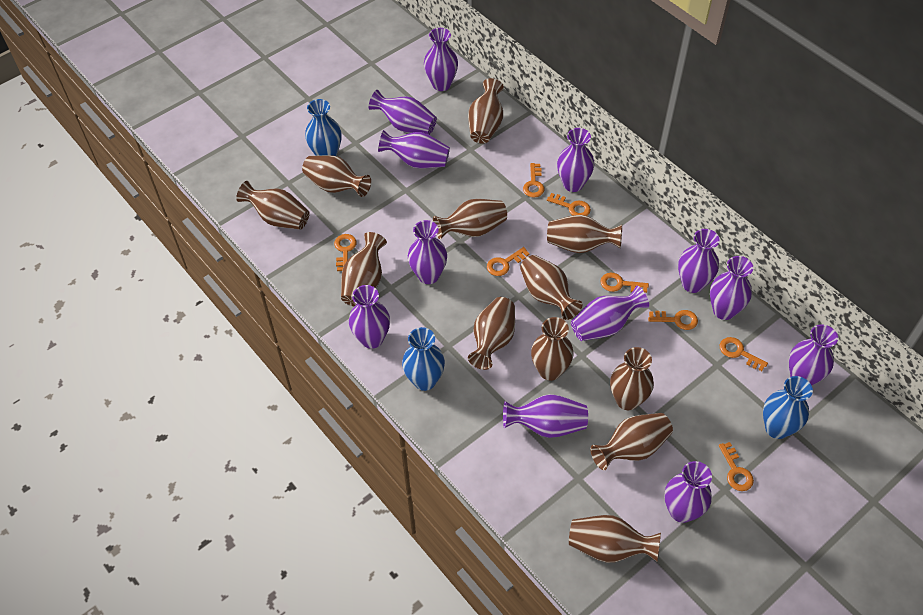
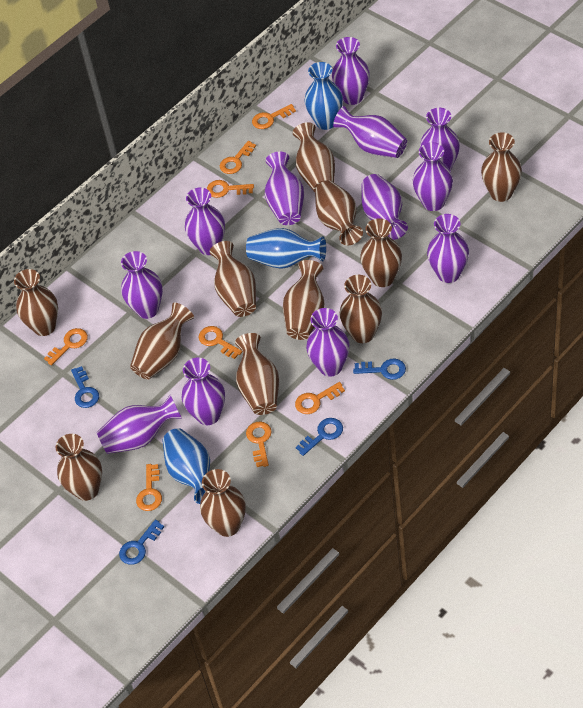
blue key: none = 0 -> [71,366,99,408] [119,519,164,565] [296,418,343,456] [353,359,406,380] = 4

